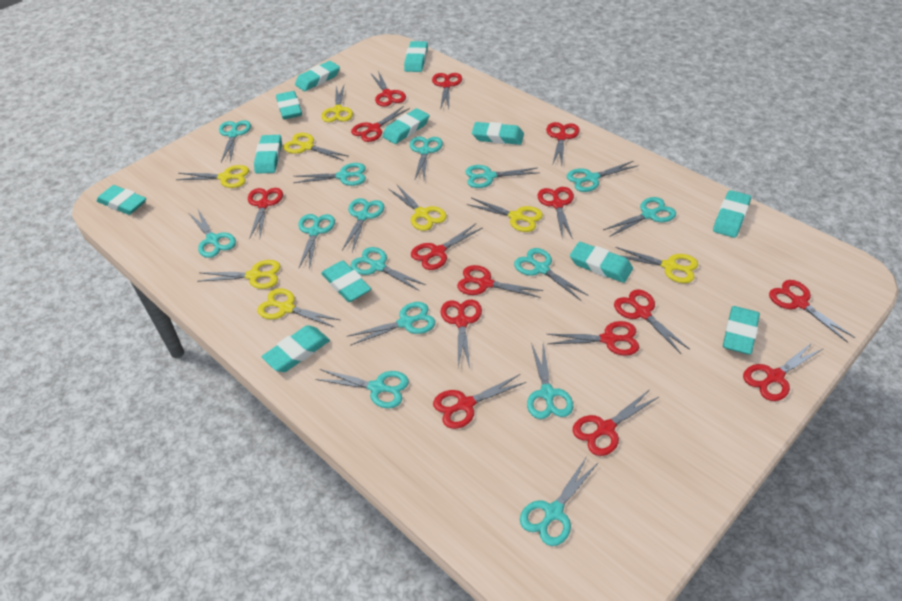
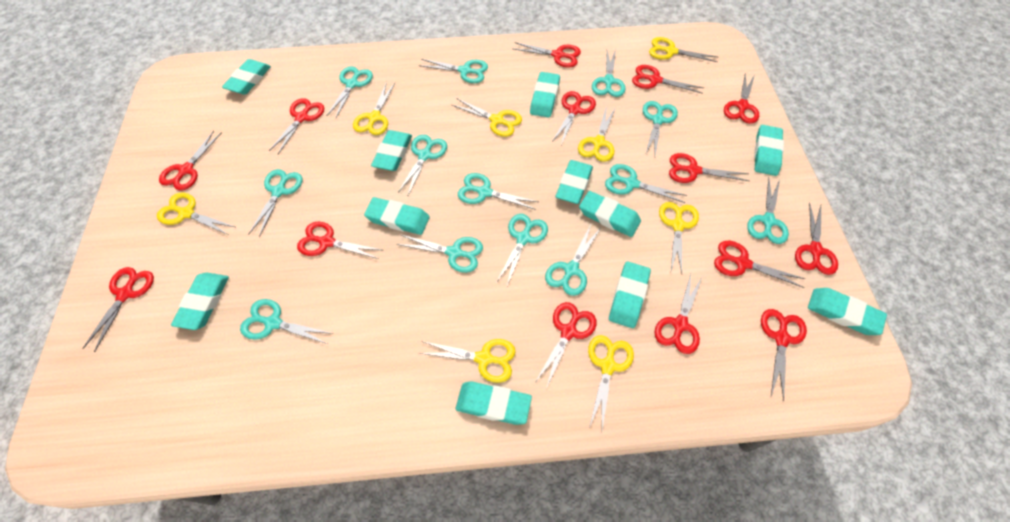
red scissors: [248,188,283,239] [351,106,410,142] [370,71,406,107] [411,224,482,270] [432,73,462,110] [433,374,526,429] [441,299,482,368] [457,265,543,298] [538,187,574,239] [546,122,580,166] [546,321,639,356] [573,389,659,456] [614,290,690,354] [743,342,824,401] [769,280,856,343] = 15 -> [82,267,154,352] [159,131,222,191] [269,98,324,154] [297,222,381,259] [514,42,581,68] [536,302,596,389] [552,91,596,145] [632,65,704,94] [655,274,703,354] [669,153,749,183] [714,241,805,288] [724,72,759,124] [761,309,807,401] [795,203,838,275] = 14
turquoise eraser: [97,185,146,215] [254,135,282,174] [262,325,330,372] [276,91,302,119] [295,61,340,91] [321,260,371,302] [382,108,429,144] [404,41,428,72] [472,122,524,145] [570,242,633,283] [713,190,751,238] [723,306,760,355] = 12 -> [171,273,229,330] [222,59,271,94] [364,197,430,235] [371,130,412,171] [456,381,532,425] [530,72,560,117] [556,160,593,204] [579,191,641,237] [609,262,651,328] [754,125,784,176] [808,288,887,335] = 11
turquoise scissors: [189,208,236,258] [219,120,251,163] [293,163,366,186] [298,214,335,269] [315,369,409,408] [342,198,384,252] [347,302,435,346] [350,247,426,291] [410,136,443,181] [465,165,538,188] [514,248,589,301] [520,456,599,546] [527,343,573,419] [567,161,639,192] [603,197,676,237] = 15 -> [240,299,334,344] [249,169,302,237] [327,66,373,118] [397,235,483,273] [398,135,447,195] [418,59,488,83] [458,173,538,210] [496,214,548,286] [545,225,601,296] [592,49,625,97] [605,164,687,203] [643,101,678,156] [747,178,789,244] = 13

